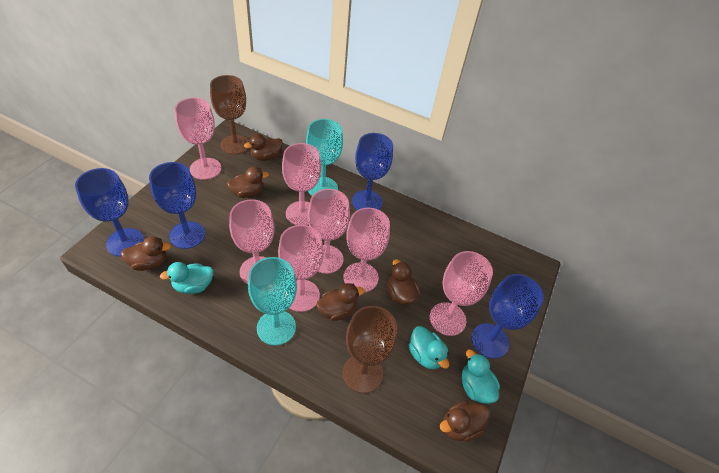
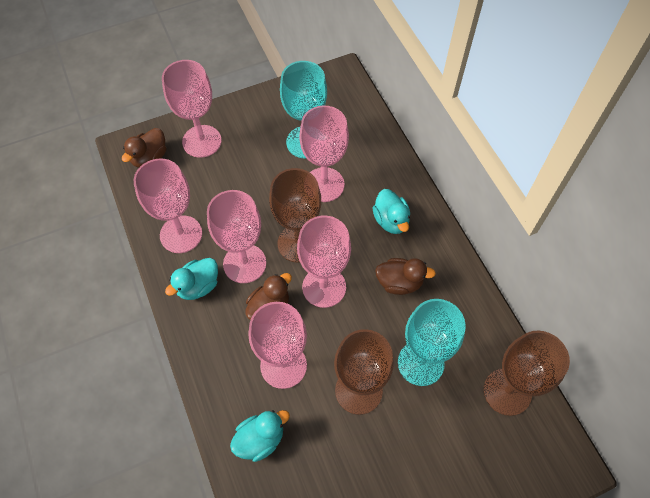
blue goblet: [75,168,144,257] [149,162,205,249] [352,133,393,210] [471,274,544,359] = 4 -> none = 0
brown duck: [121,237,171,271] [227,167,269,198] [244,134,283,161] [316,283,365,321] [388,260,420,305] [440,401,489,441] = 6 -> [122,128,166,168] [245,273,292,320] [375,258,436,295] = 3
brown goblet: [210,75,249,155] [343,306,397,393] = 2 -> [269,168,321,263] [334,329,394,415] [484,331,570,416] = 3
pink goblet: [175,98,221,180] [229,200,274,284] [278,225,324,312] [282,143,321,225] [308,189,350,274] [344,208,390,292] [430,251,493,336] = 7 -> [134,159,202,253] [162,60,222,158] [207,190,266,283] [248,302,307,389] [297,216,351,308] [299,105,349,202] = 6

